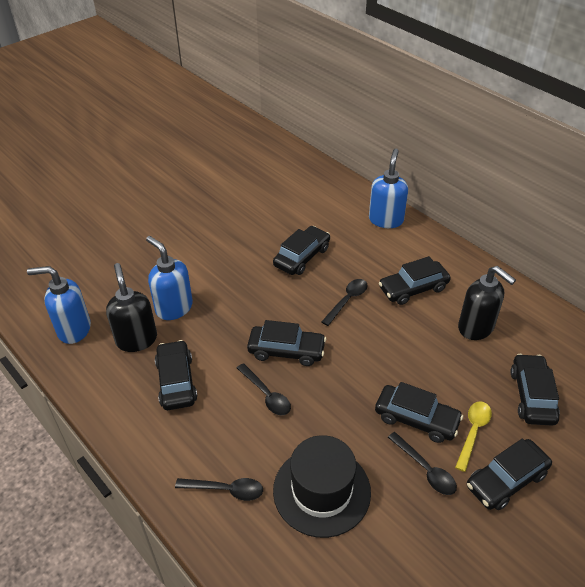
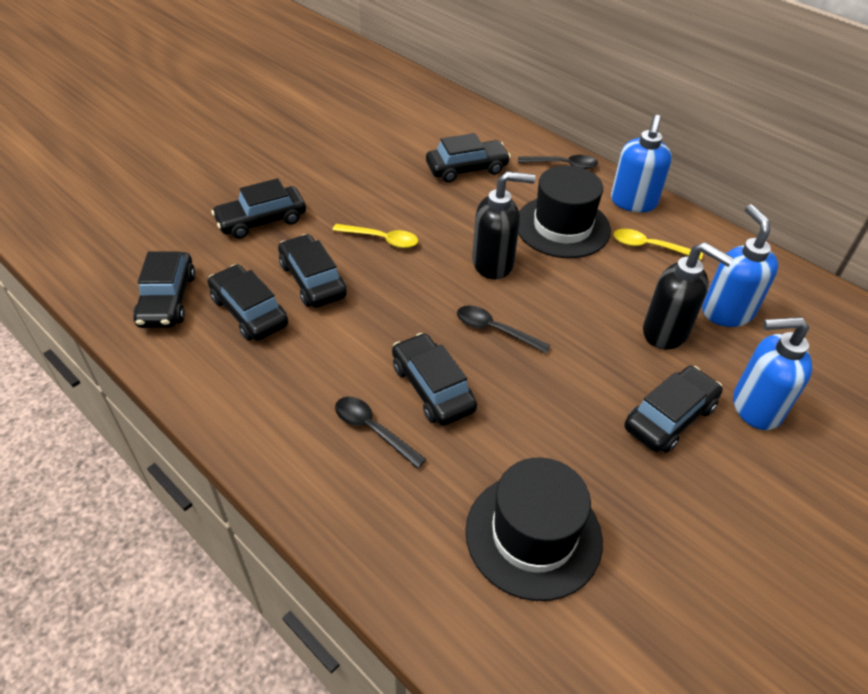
black hat: [273,435,371,538] = 1 -> [466,458,603,601] [518,165,611,258] = 2
black spoon: [175,478,263,501] [237,363,291,415] [321,279,368,326] [388,432,457,495] = 4 -> [335,397,427,469] [457,305,551,353] [518,155,598,169] = 3
yellow spoon: [455,401,492,472] = 1 -> [332,224,418,248] [613,229,703,260] = 2

